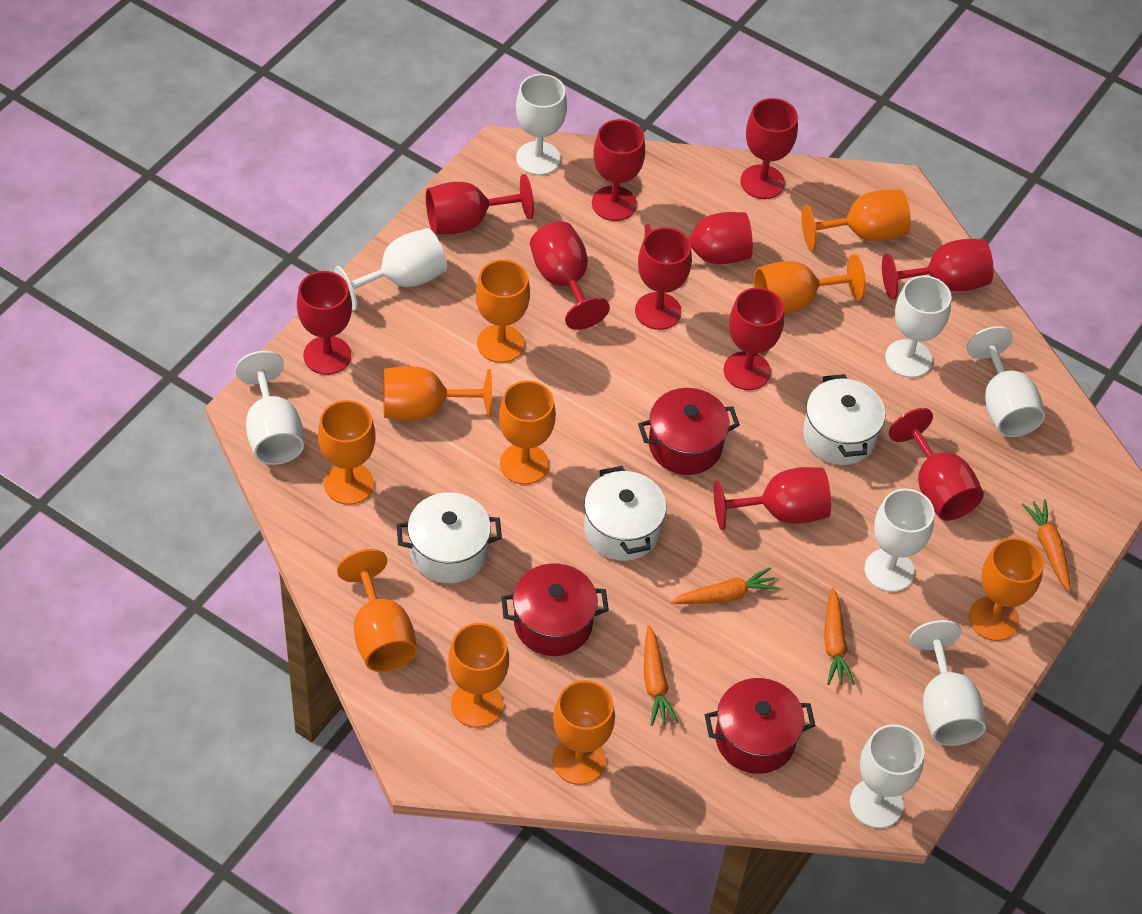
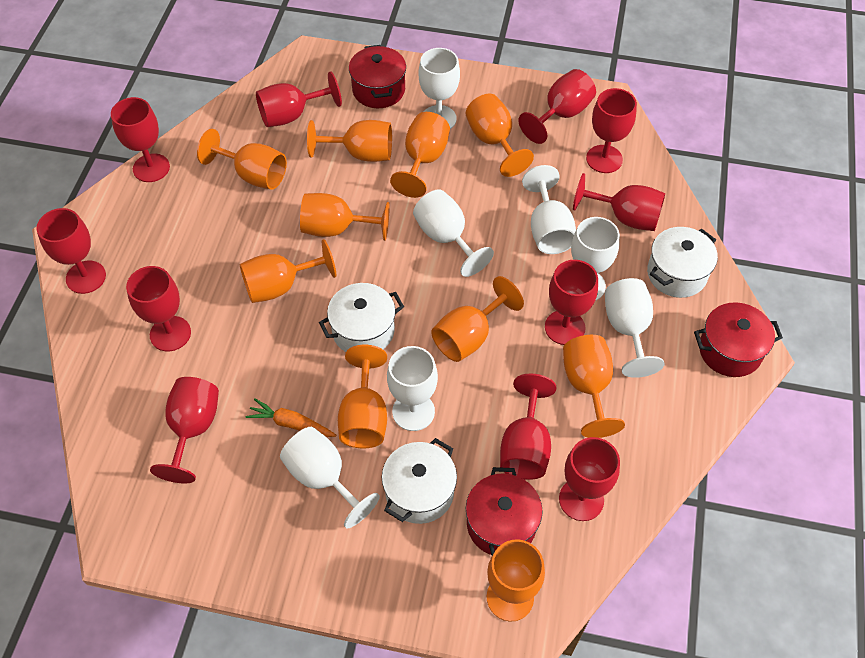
orange carrot: [644,625,678,726] [671,567,780,604] [824,588,855,685] [1021,499,1071,592] = 4 -> [246,398,336,437] = 1
white goblet: [235,351,304,465] [334,228,447,310] [516,74,567,175] [850,724,925,828] [864,489,934,592] [885,276,952,378] [910,620,986,746] [966,326,1045,437] = 8 -> [280,427,380,528] [387,346,438,431] [413,189,494,277] [419,48,460,129] [522,165,576,254] [571,217,620,301] [605,278,664,378] = 7

